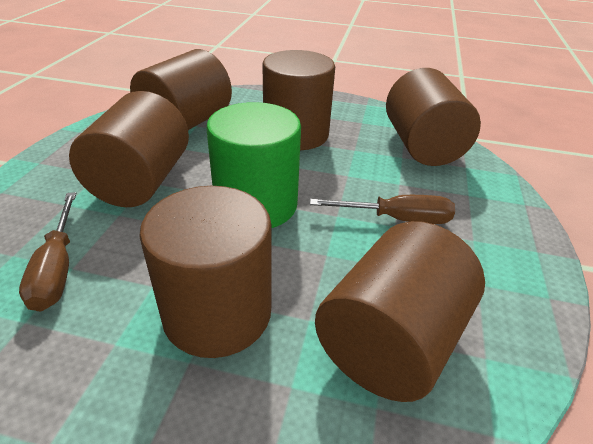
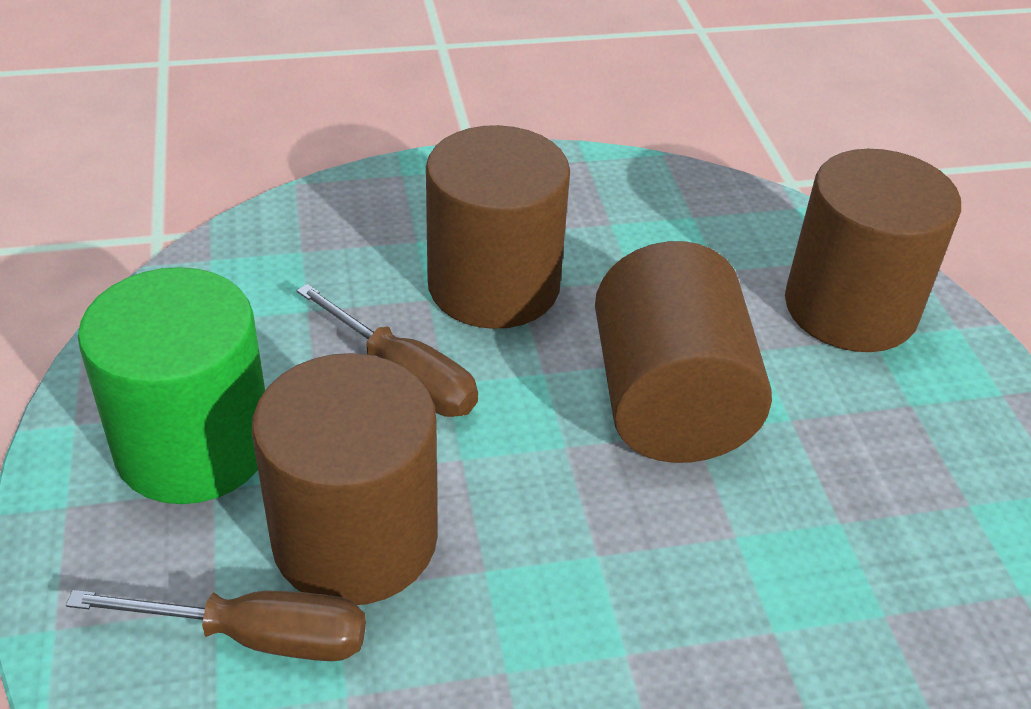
brown cylinder: [69,91,189,207] [130,49,232,130] [139,186,271,358] [263,50,335,150] [315,221,485,402] [386,68,481,166] = 6 -> [252,353,438,605] [426,125,570,329] [595,241,772,463] [785,149,961,352] = 4

